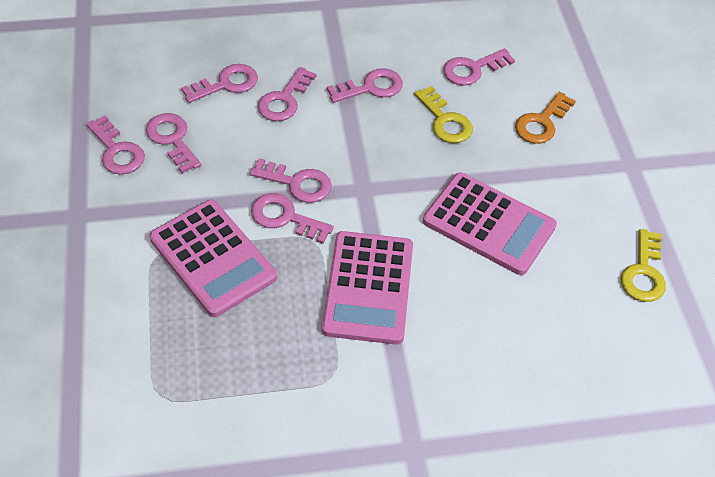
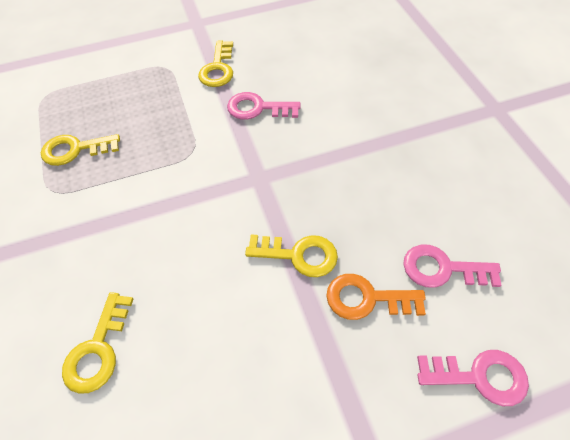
pink calculator: [149,200,277,317] [322,231,413,345] [423,173,557,275] = 3 -> none = 0
pink key: [86,115,145,175] [146,113,201,173] [181,64,258,103] [250,158,332,203] [251,193,334,244] [258,67,316,121] [327,68,403,103] [443,48,515,86] = 8 -> [227,92,301,120] [403,244,501,288] [417,350,529,406] = 3
yellow key: [414,86,473,143] [621,229,666,302] = 2 -> [41,134,120,166] [62,292,133,394] [198,41,233,87] [245,235,338,277] = 4

